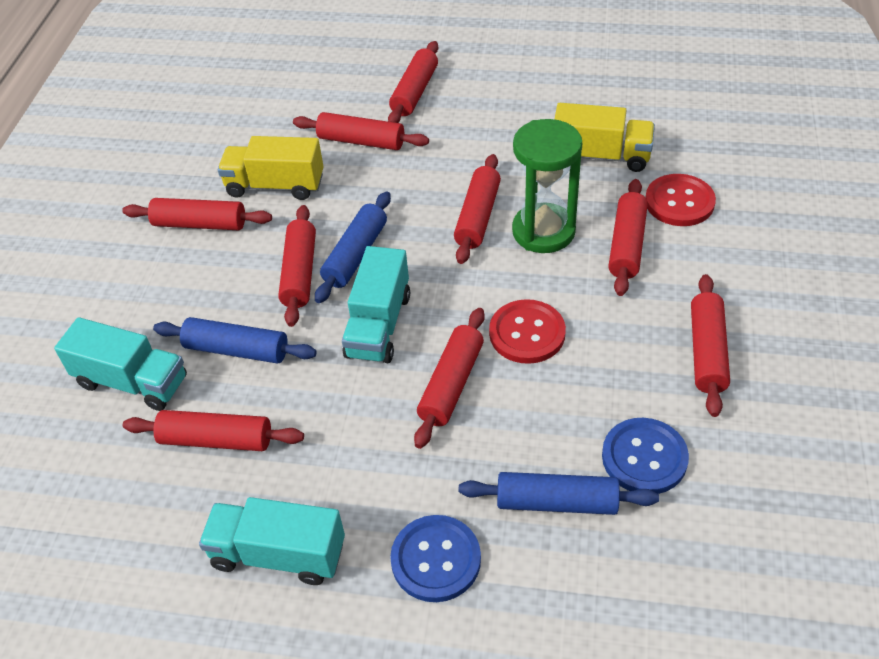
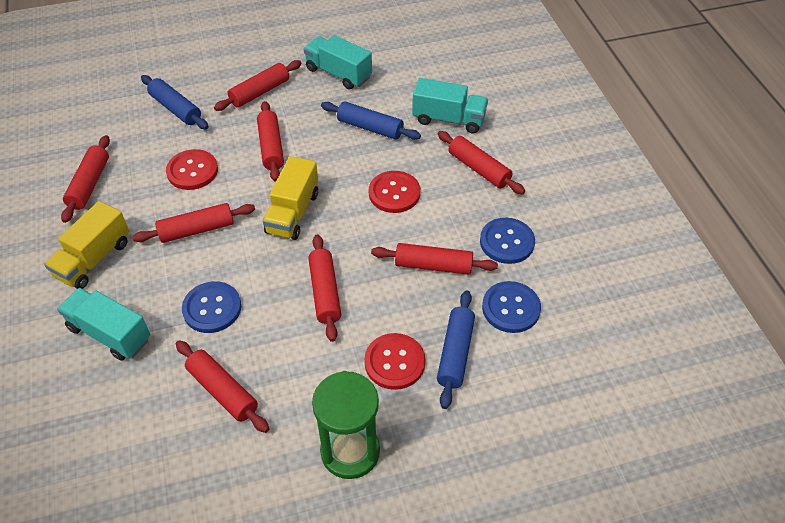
blue button: [390,515,481,602] [602,418,689,494] = 2 -> [182,281,241,333] [480,218,535,264] [482,281,541,333] = 3
red button: [489,299,566,364] [645,174,716,226] = 2 -> [166,149,218,190] [364,333,425,390] [369,171,420,213] = 3
red rolling pin: [122,198,272,230] [123,410,304,451] [278,205,316,327] [293,112,429,150] [388,41,438,123] [414,308,485,449] [454,154,501,264] [608,179,648,296] [691,274,730,417] = 9 -> [61,135,110,223] [133,203,255,243] [176,340,269,433] [214,60,302,111] [257,101,284,182] [308,234,341,342] [371,243,498,275] [438,131,525,194] = 8

